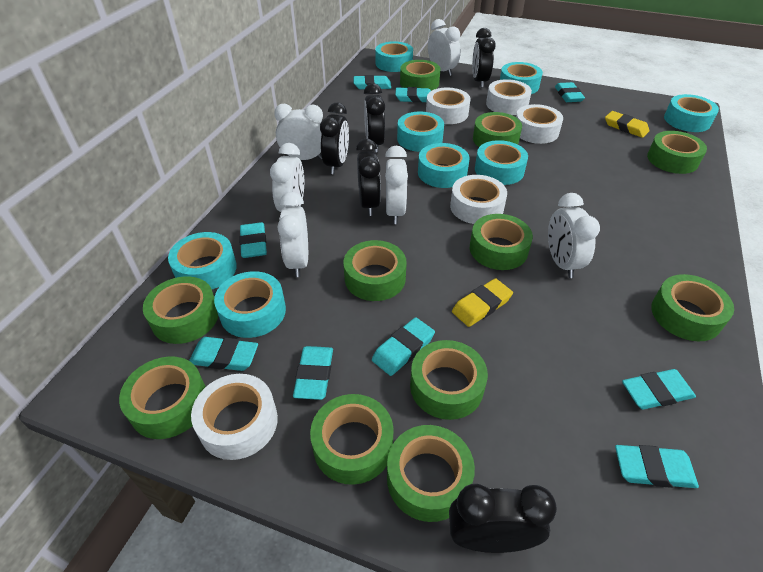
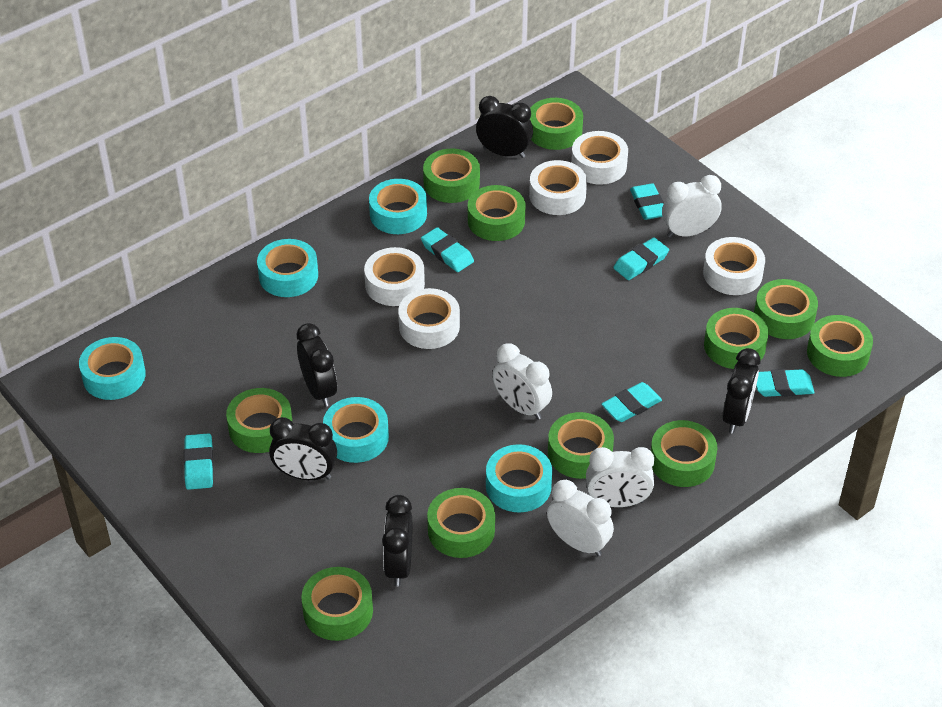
turquoise eraser: [189,337,258,371] [239,222,267,258] [293,346,333,400] [354,75,391,89] [372,317,435,376] [395,87,431,103] [555,82,585,102] [615,445,699,488] [622,369,696,410] = 9 -> [184,433,214,490] [421,227,474,272] [601,382,662,422] [613,237,669,280] [630,184,664,220] [756,369,814,397] = 6
turquoise tape: [168,232,237,289] [214,271,286,338] [375,41,413,72] [397,112,444,152] [418,143,470,188] [475,140,528,185] [500,62,543,94] [664,94,719,132] = 8 -> [79,337,146,400] [257,239,318,297] [323,397,389,463] [369,179,427,234] [486,444,552,512] = 5
white clock: [270,143,304,212] [274,103,323,160] [278,192,308,277] [385,146,408,224] [428,19,461,76] [548,193,600,278] = 6 -> [492,343,552,420] [547,480,614,556] [586,447,654,507] [662,175,721,238] = 4
yellow eraser: [452,278,513,327] [605,111,650,138] = 2 -> none = 0

